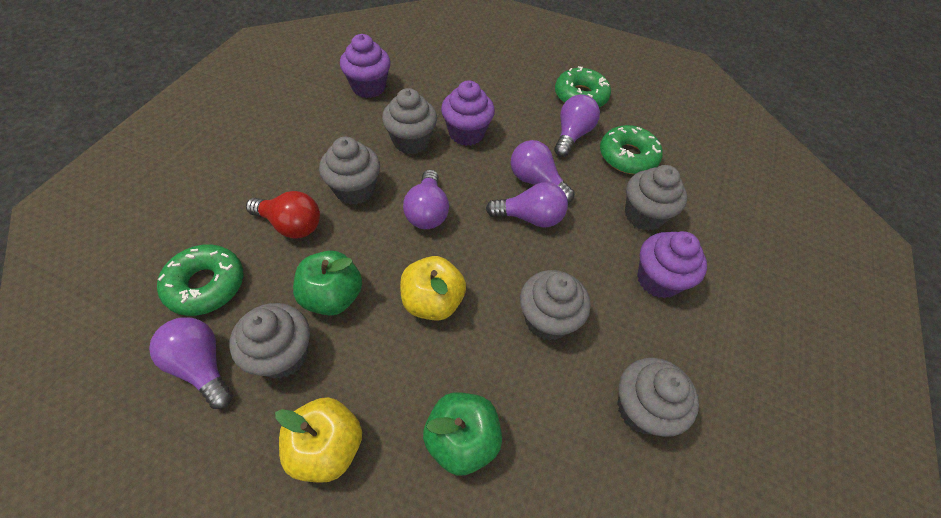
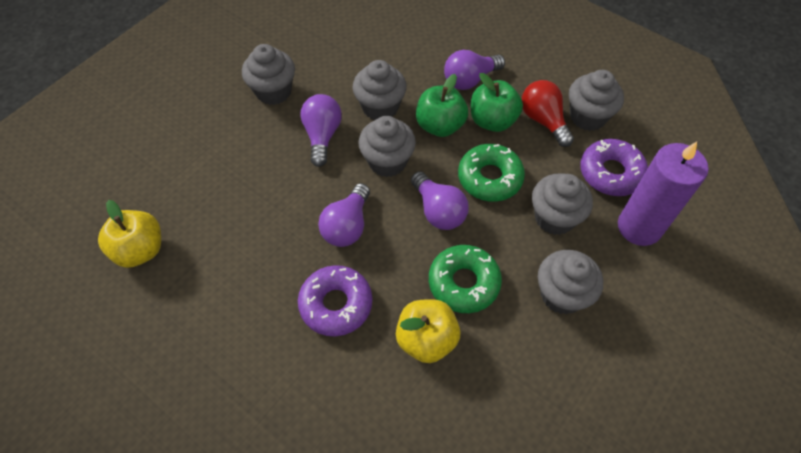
green donut: [157,244,243,316] [555,66,611,107] [600,125,663,174] = 3 -> [429,245,502,313] [458,144,525,202] = 2
purple candle: none = 0 -> [618,142,709,246] = 1
purple cupcake: [340,34,391,98] [441,80,495,146] [637,231,707,298] = 3 -> none = 0
purple donut: none = 0 -> [298,265,372,336] [580,139,648,196] = 2
purple light bulb: [149,317,233,409] [403,169,449,229] [486,182,568,228] [511,140,575,203] [554,94,600,157] = 5 -> [300,94,342,167] [318,183,370,247] [411,171,469,230] [444,50,505,90] = 4

